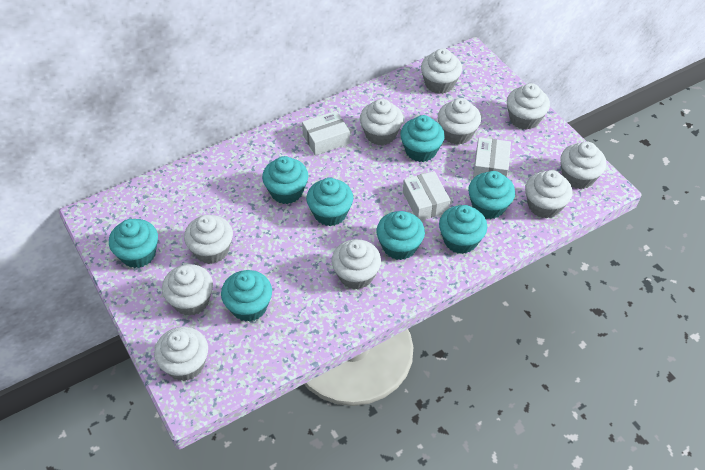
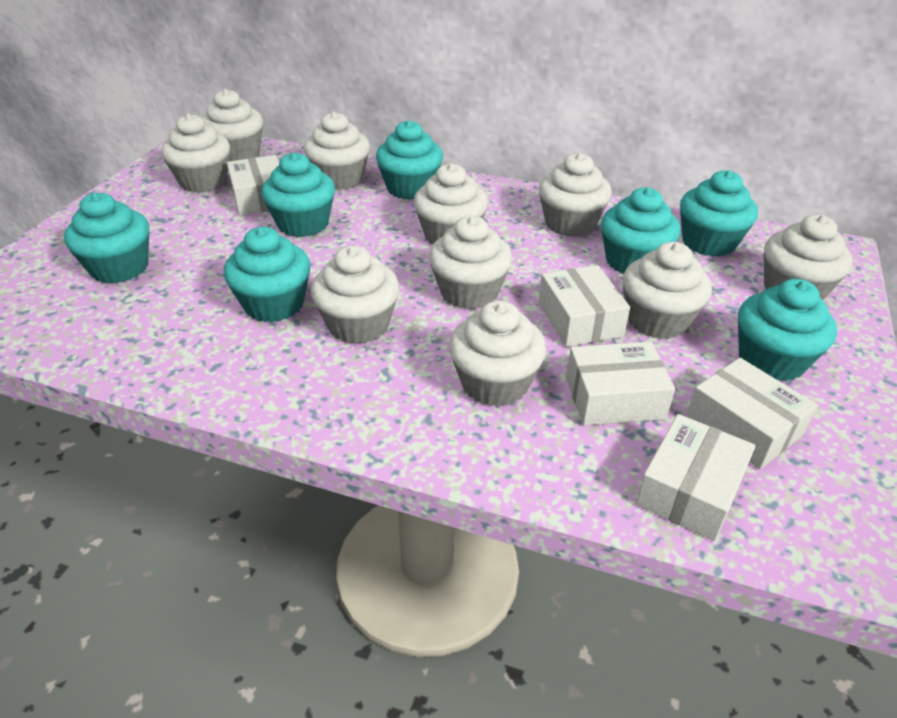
turquoise cupcake: [109,219,158,268] [221,270,272,322] [262,156,308,204] [306,178,353,226] [376,211,425,260] [400,115,445,162] [439,205,487,254] [468,171,515,219] = 8 -> [64,193,149,284] [224,227,310,322] [261,152,335,237] [376,120,443,200] [601,187,680,273] [680,170,758,257] [738,279,837,381] = 7
white box: [302,111,350,156] [403,171,450,220] [473,137,511,178] = 3 -> [227,155,279,216] [539,265,630,347] [566,342,675,426] [636,414,756,541] [686,358,817,469] = 5

